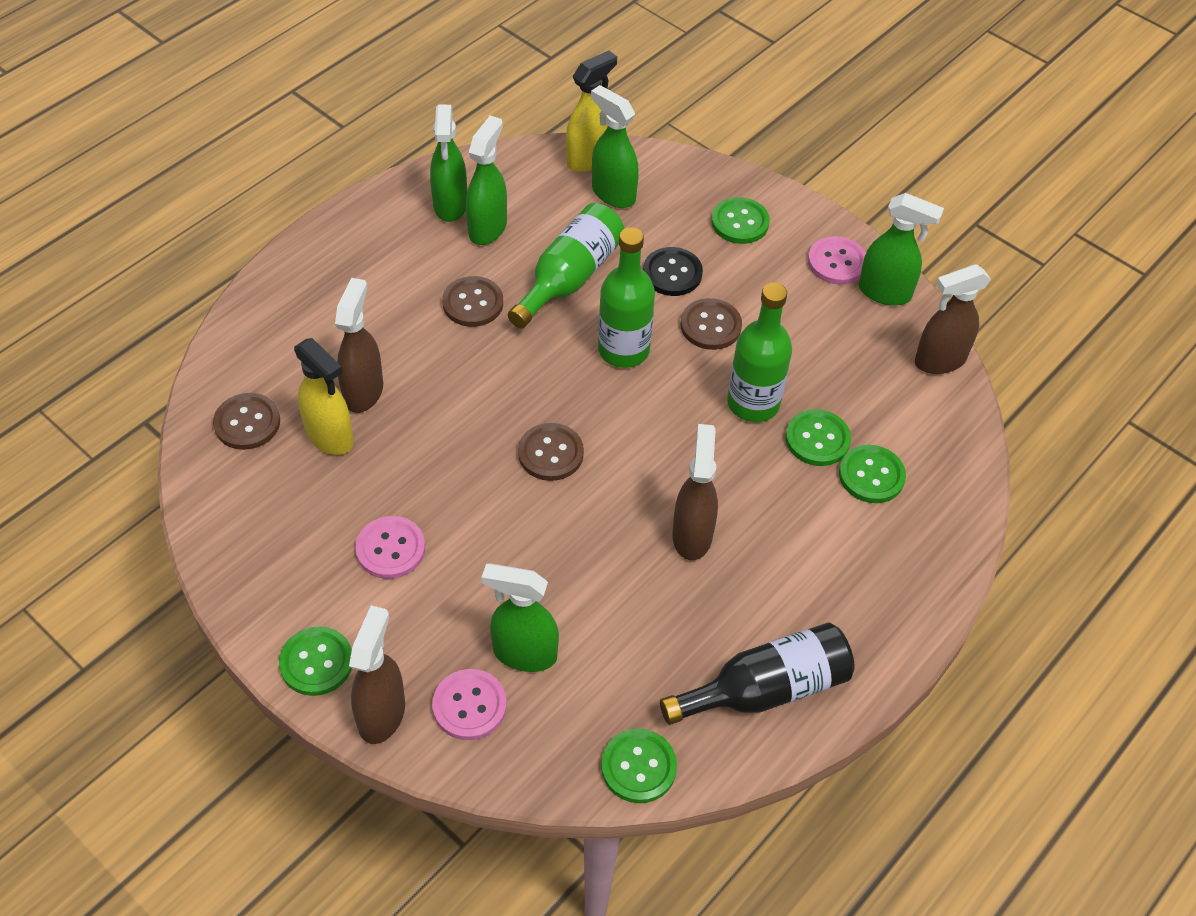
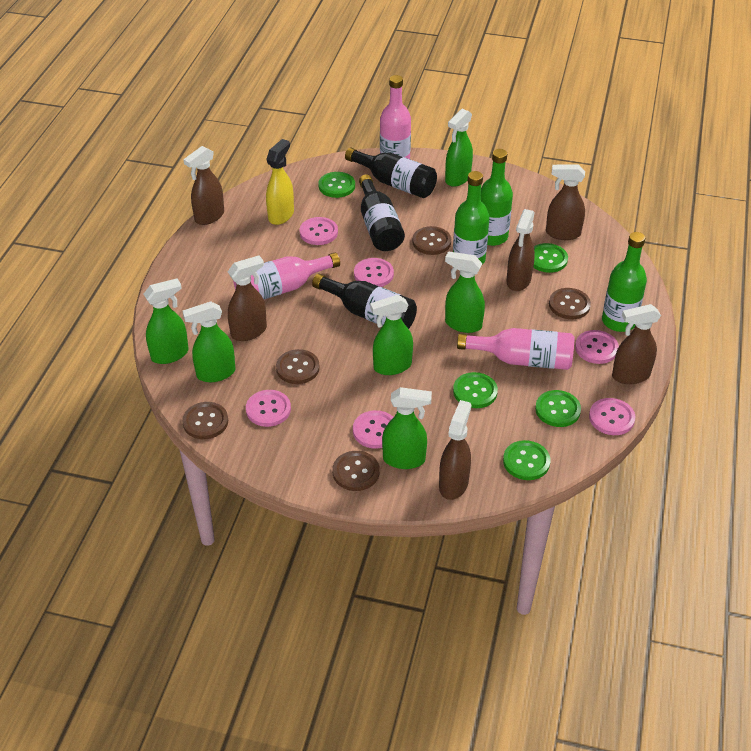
black bottle: [660,622,855,725] = 1 -> [312,274,417,329] [345,148,437,198] [359,174,405,251] = 3
black button: [643,247,703,296] = 1 -> none = 0
brown button: [213,393,280,450] [442,276,503,327] [518,423,584,481] [681,298,742,350] = 4 -> [182,402,228,439] [276,349,320,384] [333,451,380,491] [412,226,451,255] [549,288,591,319] = 5
brown spray bottle: [335,278,383,413] [349,605,405,744] [673,424,718,560] [915,264,991,374] = 4 -> [183,146,224,225] [228,255,267,341] [439,400,471,500] [506,209,535,291] [546,164,585,240] [612,304,661,384] = 6
green spray bottle: [430,105,467,222] [466,116,507,245] [481,563,559,672] [591,85,639,208] [859,193,944,306] = 5 -> [144,278,189,364] [182,301,236,382] [370,295,413,375] [382,387,432,469] [445,109,473,187] [445,251,485,333] = 6
pink bottle: none = 0 -> [233,252,340,299] [380,75,411,159] [457,328,574,370] = 3
pink button: [355,516,425,579] [432,669,507,740] [808,236,866,285] = 3 -> [246,390,291,427] [300,217,338,245] [353,410,393,449] [354,258,394,287] [575,330,619,364] [589,398,635,435] = 6
yellow spray bottle: [294,338,354,455] [566,51,617,172] = 2 -> [266,139,294,225] = 1

